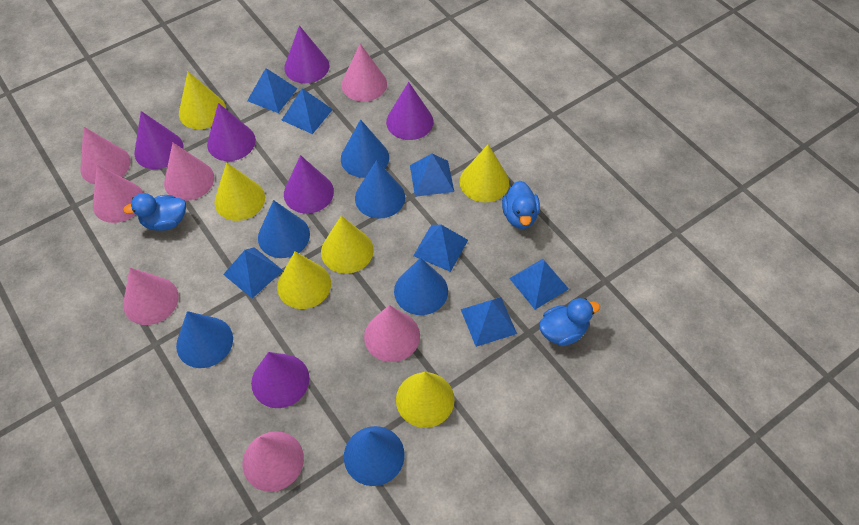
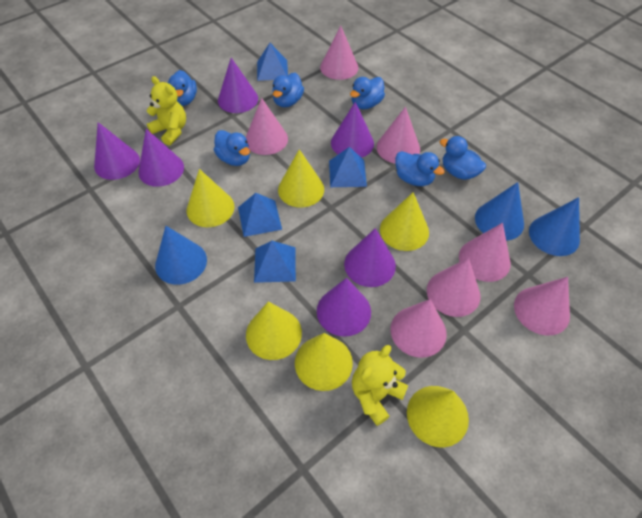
blue cone: [176,311,233,368] [258,200,310,258] [341,119,389,178] [344,426,405,486] [355,160,405,219] [394,258,448,315] = 6 -> [155,226,207,285] [475,182,524,241] [529,197,580,256] = 3
blue duck: [123,193,186,231] [502,181,540,229] [539,298,600,346] = 3 -> [168,70,197,106] [214,130,250,166] [272,73,304,107] [350,77,385,109] [395,151,445,186] [440,136,486,180] = 6
blue pyramid: [223,247,283,298] [247,68,298,113] [282,88,333,134] [410,154,454,197] [413,225,468,272] [461,297,517,347] [509,259,569,310] = 7 -> [238,193,282,237] [254,241,296,283] [257,43,288,81] [329,147,367,187] = 4
yellow teddy bear: none = 0 -> [147,76,186,146] [352,345,408,426] = 2

